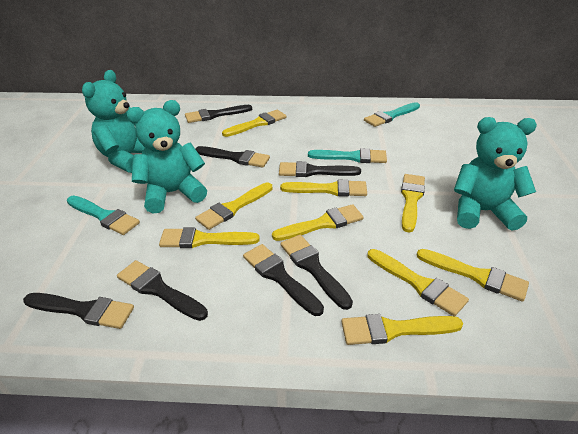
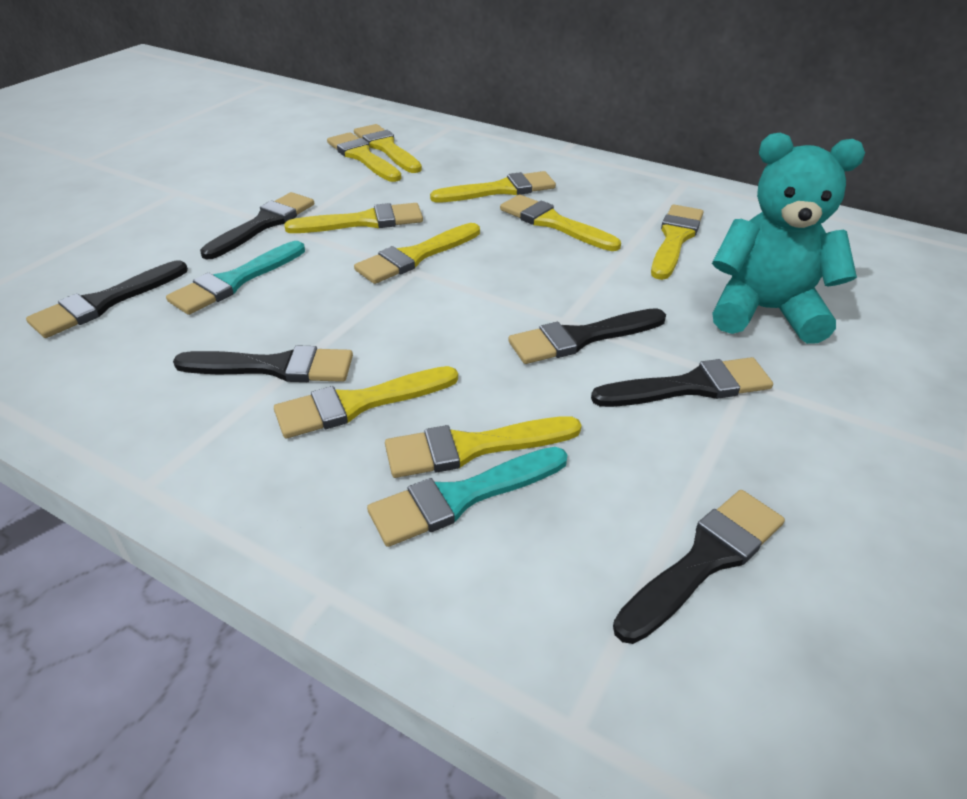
black brush: [23,293,134,329] [117,260,208,321] [185,105,252,123] [195,146,270,168] [243,244,324,316] [279,161,361,177] [280,235,353,310] = 7 -> [26,260,188,338] [173,345,353,382] [200,192,314,259] [508,308,666,364] [591,357,773,407] [613,490,785,644] = 6
turquoise brush: [67,195,140,235] [308,148,387,163] [364,102,420,127] = 3 -> [166,241,305,315] [367,447,568,547] = 2
turquoise teddy bear: [82,70,145,173] [127,100,207,213] [454,117,537,231] = 3 -> [712,133,865,344] = 1

